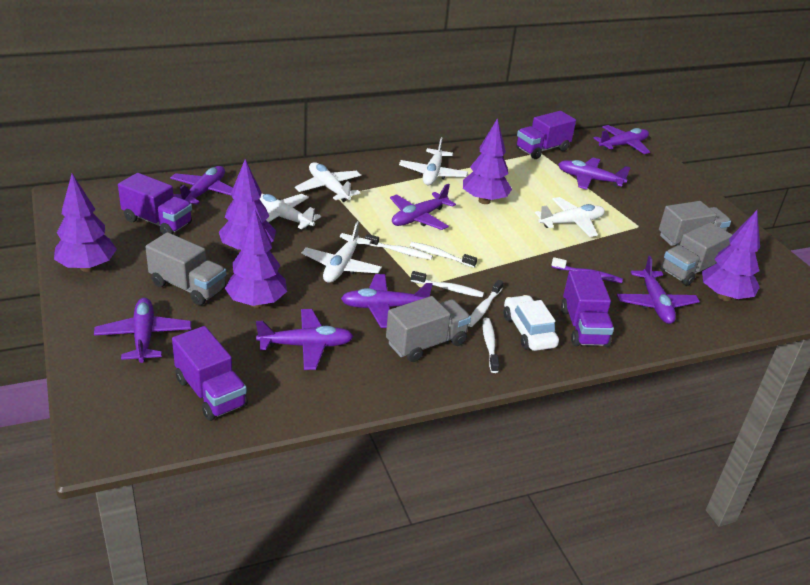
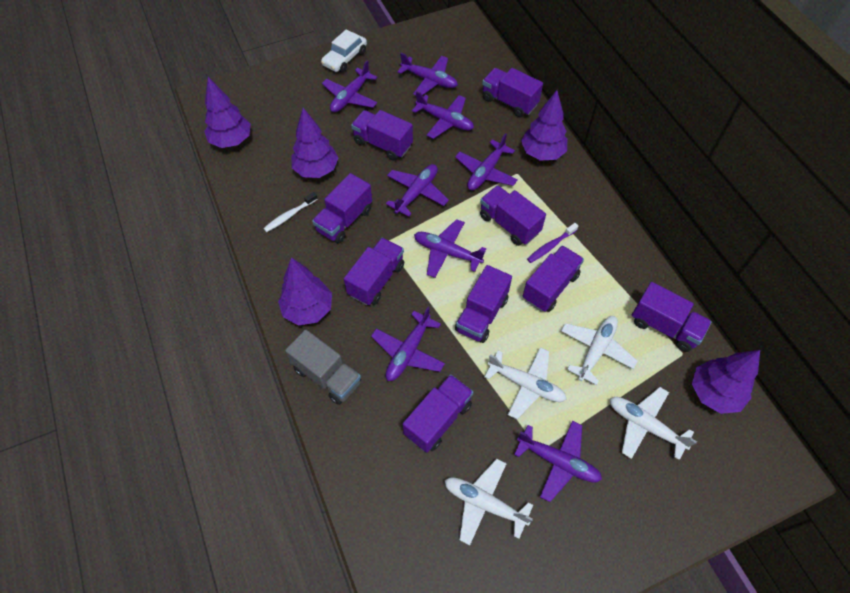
grey truck: [146,232,226,306] [386,296,471,362] [659,201,731,246] [660,222,732,286] = 4 -> [285,329,361,405] = 1
purple truck: [118,173,192,234] [172,326,248,421] [516,111,576,159] [561,271,614,347] = 4 -> [312,173,372,243] [344,238,404,305] [351,110,413,160] [403,374,473,453] [455,265,512,343] [480,185,546,246] [482,68,543,117] [523,245,584,312] [632,282,712,352] = 9
white plane: [260,194,321,230] [295,162,361,202] [302,221,382,283] [399,137,468,185] [535,197,605,237] = 5 -> [444,459,533,545] [484,347,566,419] [561,316,637,385] [610,387,697,460] = 4
white toothbrush: [365,234,433,260] [410,242,477,268] [411,271,484,297] [468,280,504,327] [483,318,499,373] = 5 -> [263,192,318,232] = 1

